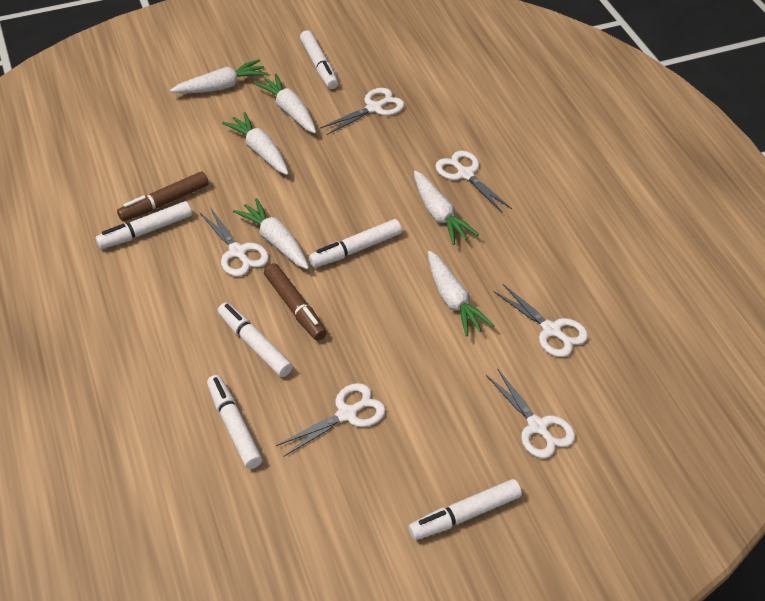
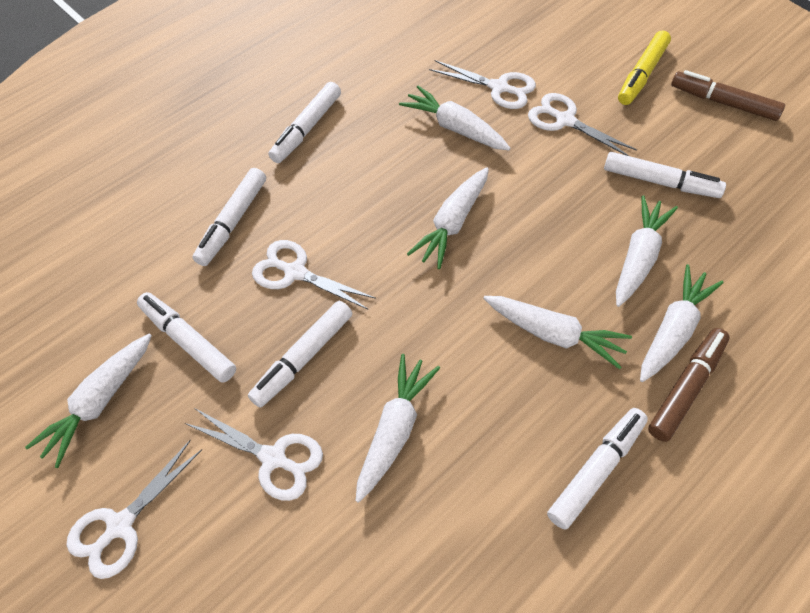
white carrot: [170,59,268,93] [222,112,289,175] [233,198,309,269] [254,74,316,133] [414,171,479,245] [428,251,495,337] = 6 -> [25,334,152,468] [356,354,440,503] [399,86,510,150] [407,167,489,269] [483,296,632,369] [616,195,678,307] [640,264,724,382] = 7
white scissors: [200,207,269,276] [276,383,386,456] [320,88,404,135] [435,151,512,213] [486,368,575,458] [494,284,588,357] = 6 -> [66,440,203,579] [185,409,323,501] [252,240,376,309] [429,60,536,109] [528,93,637,156] = 5
yellow marker: none = 0 -> [618,30,671,105] = 1

